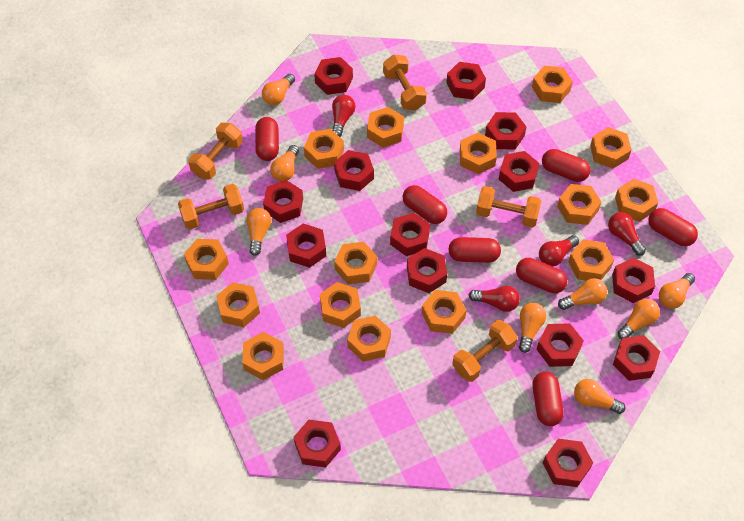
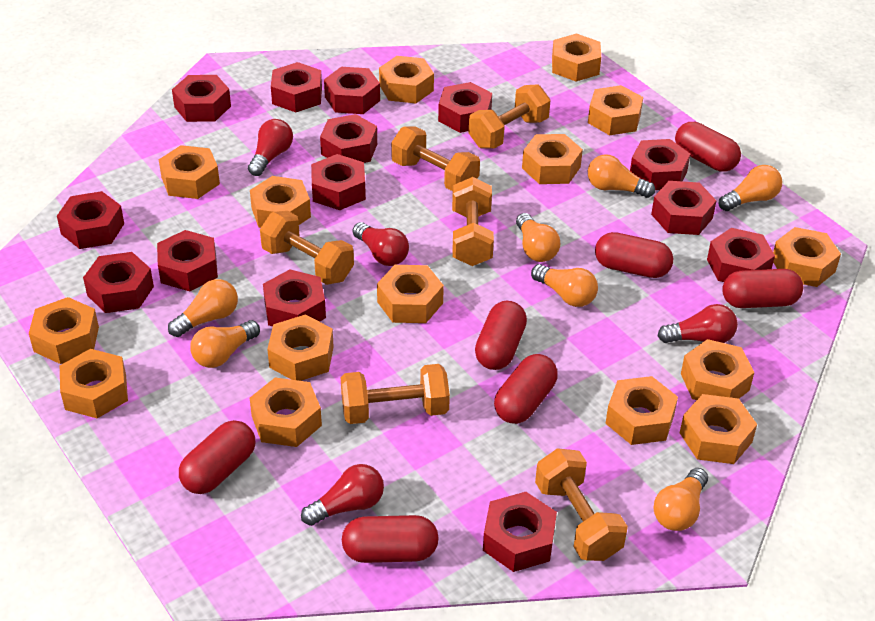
orange dumbbell: [178,184,244,230] [188,123,243,179] [383,55,427,110] [452,320,518,382] [476,186,541,228] = 5 -> [260,211,354,285] [341,364,450,424] [391,126,480,191] [452,177,494,266] [469,84,551,149] [535,448,628,561] = 6
orange light bulb: [246,208,271,256] [262,74,295,105] [270,145,299,181] [519,303,546,353] [558,278,607,310] [574,379,625,414] [618,299,660,339] [659,273,695,309] = 8 -> [168,279,238,337] [190,320,260,368] [516,213,560,262] [531,264,598,307] [588,154,655,198] [654,468,708,531] [719,165,782,211] = 7

